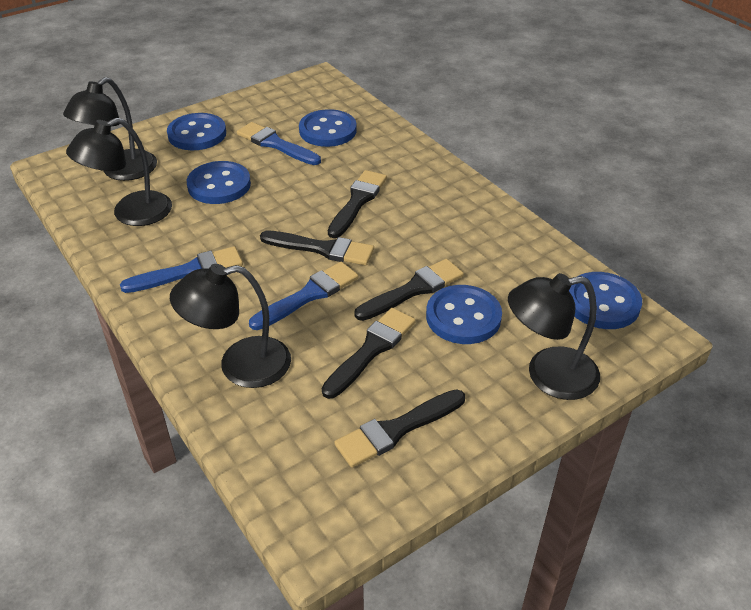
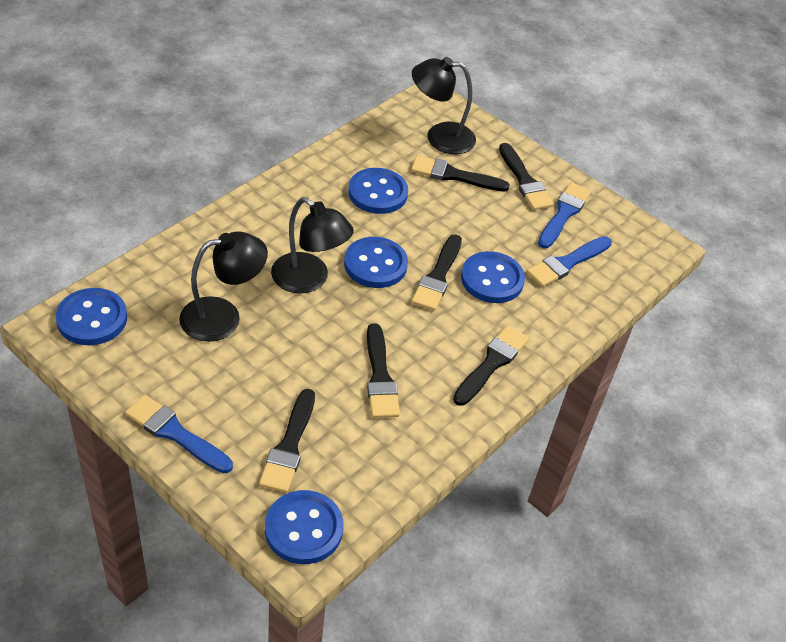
black brush: [260,231,374,265] [322,308,416,399] [328,170,387,238] [334,389,465,467] [354,259,464,321] = 5 -> [259,389,315,493] [367,323,400,418] [411,155,510,192] [411,234,462,311] [453,325,529,406] [499,143,554,210] = 6
black lamp: [63,77,157,181] [66,118,172,226] [170,264,291,388] [508,273,600,400] = 4 -> [179,231,268,342] [271,197,354,294] [412,57,476,154] = 3

